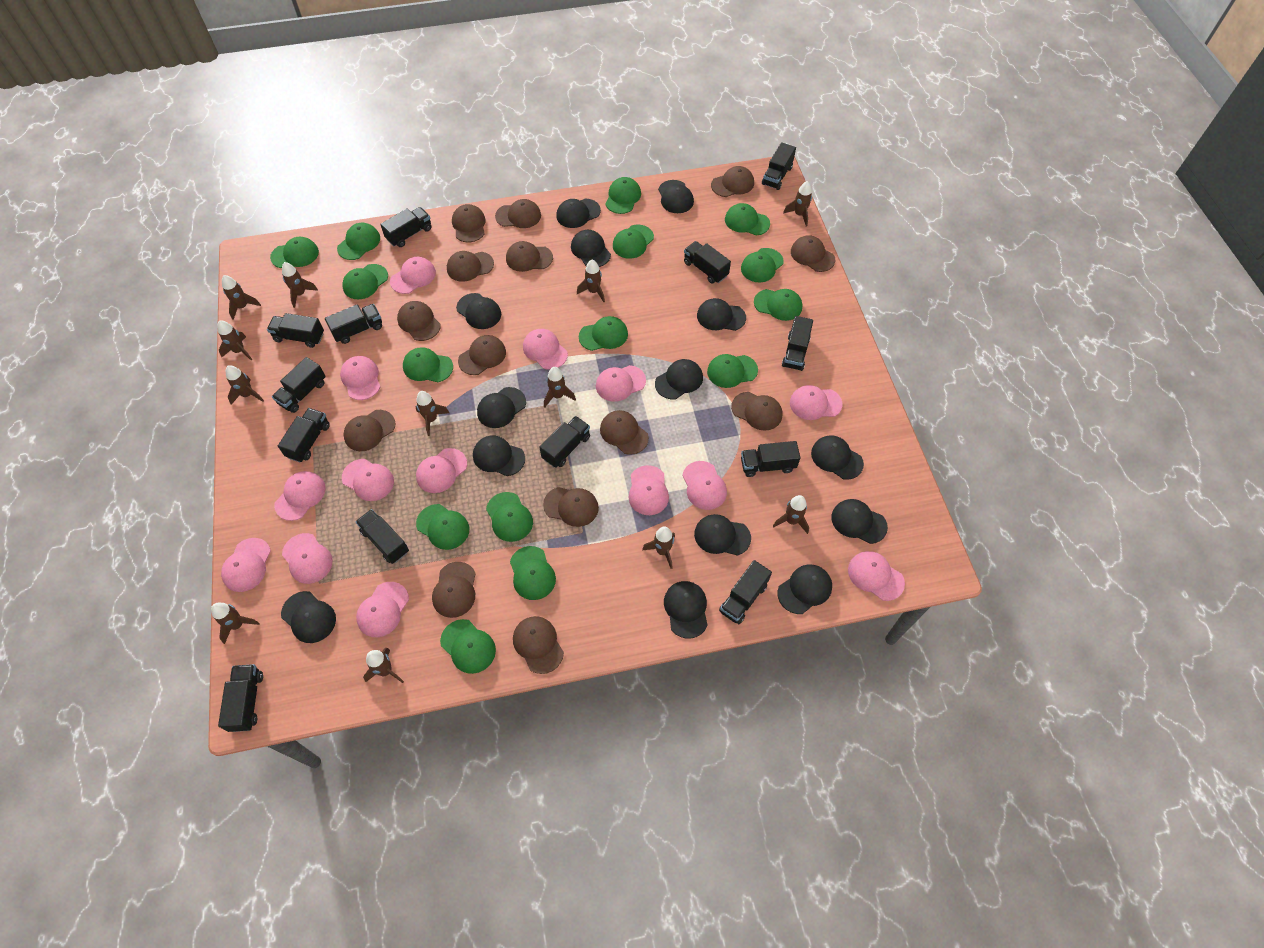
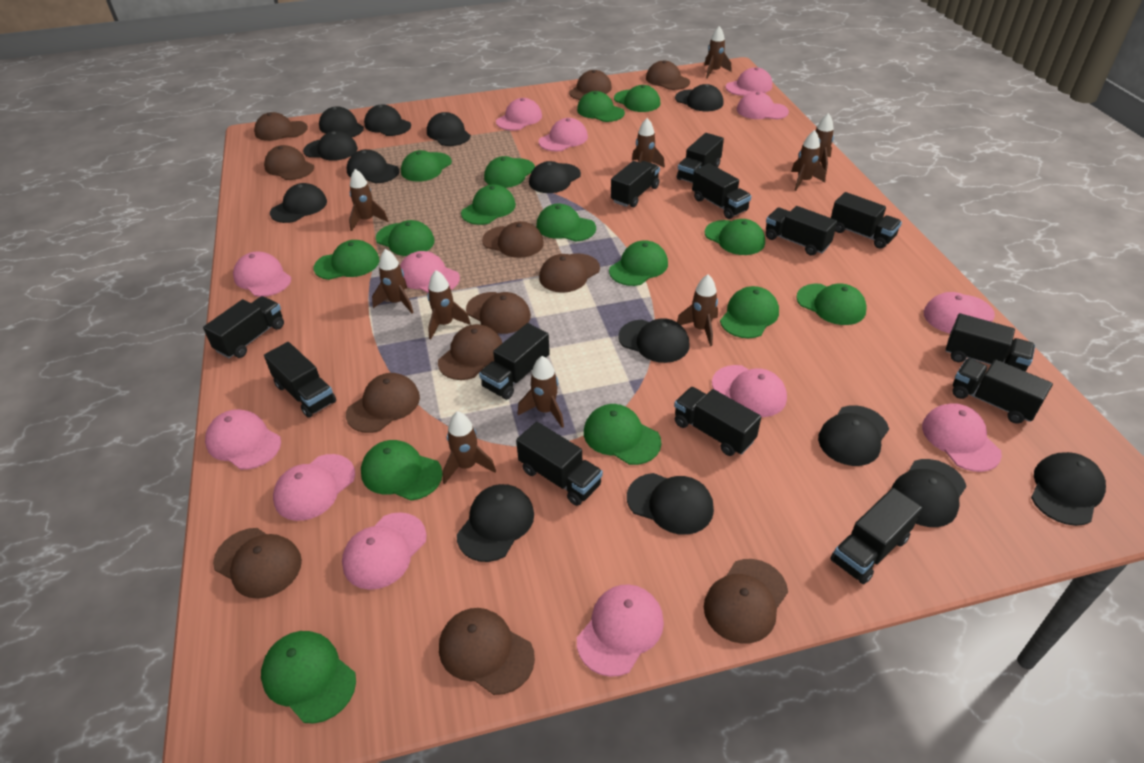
brown cap: [343,410,396,451] [397,301,441,341] [432,562,476,618] [447,251,494,282] [452,204,486,242] [458,335,506,375] [495,199,541,228] [506,241,553,272] [513,616,564,674] [543,487,599,527] [600,410,649,455] [711,166,754,197] [731,392,783,431] [791,235,835,272] = 14 -> [213,528,302,599] [254,112,308,141] [264,145,314,180] [346,373,420,433] [438,324,502,380] [439,608,535,695] [466,292,531,334] [482,221,544,258] [539,253,600,293] [569,70,612,100] [646,61,690,90] [704,559,788,644] = 12
brown rocket: [211,603,260,644] [217,320,252,360] [222,275,261,320] [226,365,264,404] [282,262,318,308] [363,648,404,683] [416,391,449,436] [544,367,576,407] [577,260,605,302] [642,526,675,569] [773,495,809,534] [783,181,812,226] = 12 -> [349,169,388,231] [372,249,414,314] [427,270,471,339] [442,411,496,484] [518,356,564,428] [632,118,665,168] [677,275,718,346] [704,26,731,78] [791,130,826,191] [798,113,834,174] = 10
pink cap: [221,538,271,592] [274,471,325,521] [282,533,333,584] [340,356,380,400] [342,459,394,501] [356,582,409,637] [390,257,436,294] [416,448,467,493] [523,329,568,370] [596,365,646,402] [629,465,669,515] [682,461,727,510] [790,385,842,420] [848,551,905,601] = 14 -> [205,409,281,470] [233,252,291,297] [273,454,355,521] [342,512,427,590] [400,251,460,293] [496,98,542,131] [539,118,588,152] [577,584,664,677] [712,365,787,417] [726,67,772,96] [737,91,789,120] [922,403,1002,472] [924,292,995,333] = 13

